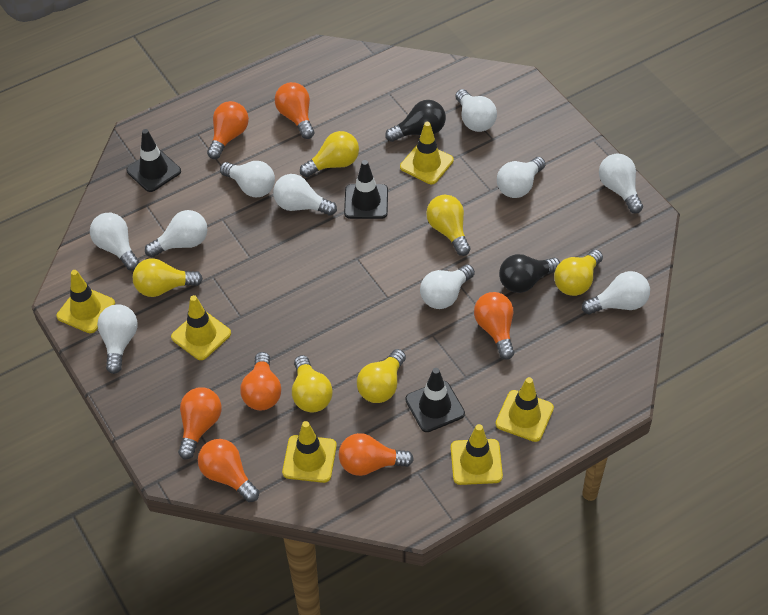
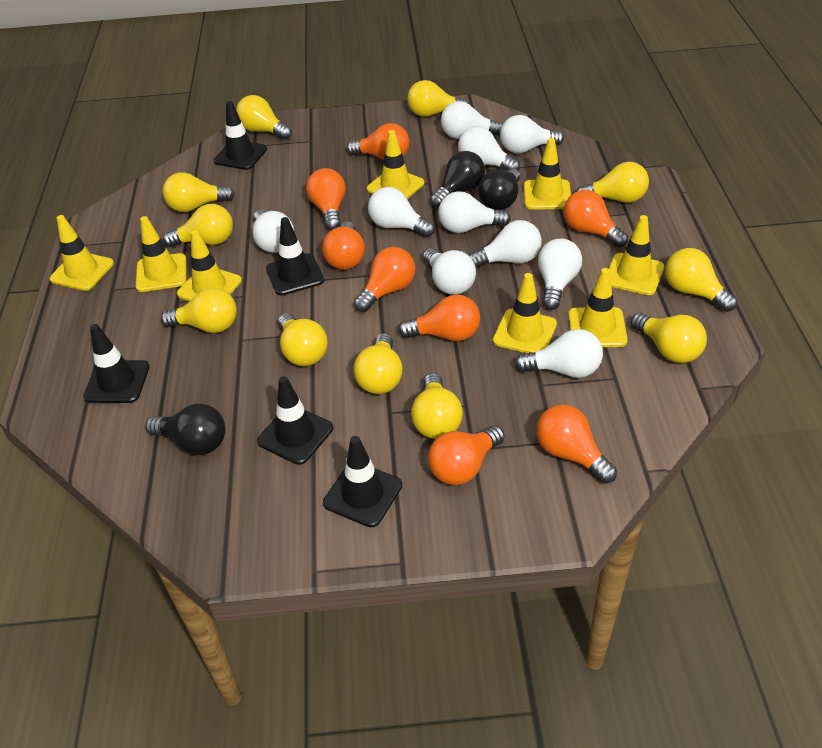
black light bulb: [385,100,446,142] [499,254,560,293] = 2 -> [145,404,226,455] [430,151,485,208] [478,169,520,210] = 3
black traffic cone: [126,129,181,192] [344,160,388,219] [405,368,465,432] = 3 -> [83,324,150,403] [214,101,267,170] [257,376,333,465] [266,217,324,296] [323,436,402,527] = 5
orange light bulb: [178,387,222,459] [198,439,259,502] [207,101,249,159] [240,352,281,410] [275,82,314,139] [339,433,414,476] [474,292,514,360] = 7 -> [306,168,346,230] [322,222,365,270] [347,123,409,160] [354,247,415,312] [398,295,480,341] [428,426,505,485] [536,404,617,483] [564,190,628,248] = 8
yellow light bulb: [133,258,203,297] [292,355,333,412] [300,131,359,177] [357,349,406,403] [426,195,471,256] [554,249,603,296] = 6 -> [161,288,237,333] [163,172,235,212] [163,204,233,247] [236,95,292,140] [278,313,328,366] [353,333,403,394] [407,80,469,117] [411,373,463,439] [576,162,649,203] [631,313,707,363] [665,248,737,312] = 11
yellow traffic cone: [57,270,115,333] [171,295,231,360] [282,421,337,483] [400,122,454,184] [451,424,503,485] [496,377,554,442] = 6 -> [50,215,114,291] [136,216,186,292] [177,230,242,301] [367,130,424,199] [493,273,557,353] [524,138,571,210] [568,268,628,347] [608,215,664,295] = 8

